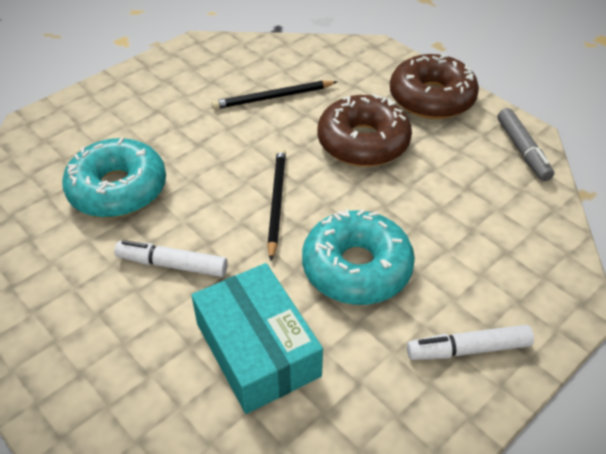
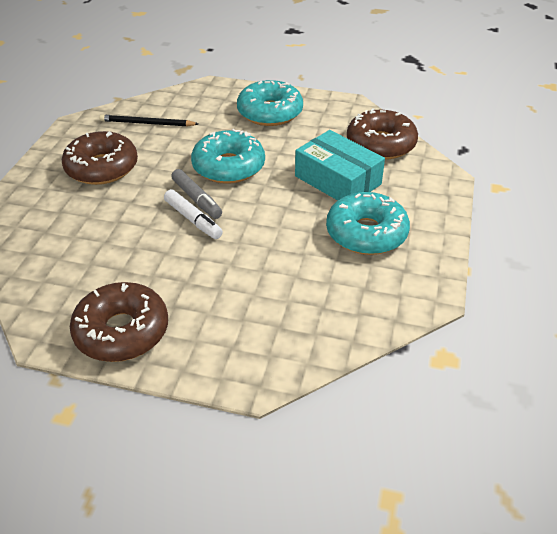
black pencil: [212,81,337,109] [267,148,286,261] = 2 -> [99,114,198,127] = 1
brown donut: [317,93,412,167] [390,54,479,119] = 2 -> [62,131,138,185] [70,282,168,362] [347,108,418,160] = 3
turquoise donut: [62,138,166,218] [302,209,415,305] = 2 -> [191,129,265,184] [237,80,303,126] [326,192,410,255] = 3
white marker: [115,240,228,277] [407,325,534,360] = 2 -> [164,189,223,239] = 1

